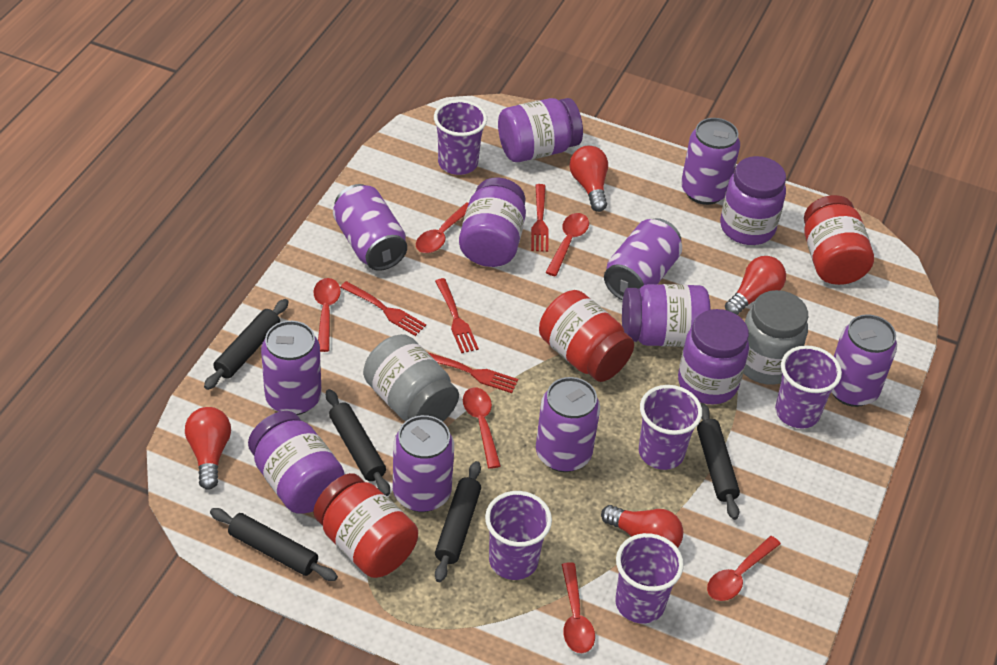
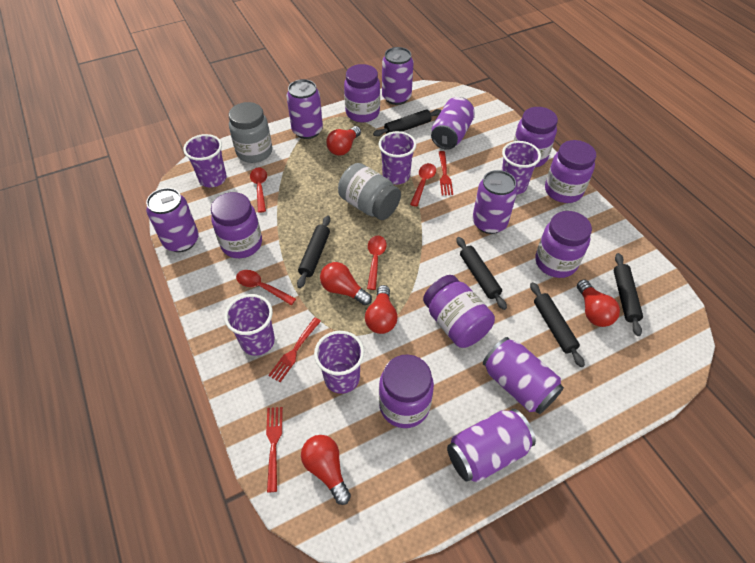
purple jar: [248,411,345,513] [459,177,526,267] [498,98,583,162] [622,284,711,347] [678,309,749,405] [720,156,786,245] = 6 -> [211,192,262,258] [344,64,380,122] [379,354,434,428] [423,275,495,348] [514,107,558,167] [535,211,592,278] [545,140,596,203] = 7
red fork: [340,281,426,336] [429,353,518,393] [435,278,479,353] [531,184,549,252] = 4 -> [266,407,283,492] [268,317,321,382] [439,151,453,195] = 3
red jar: [313,473,418,578] [539,290,634,382] [804,195,874,285] = 3 -> none = 0
red light bulb: [185,407,231,490] [570,146,608,212] [601,505,683,548] [725,256,786,315] = 4 -> [301,435,351,505] [320,262,372,305] [326,126,361,156] [365,285,398,334] [577,280,620,327] = 5
red spoon: [313,278,341,352] [416,202,469,253] [463,388,501,469] [545,213,589,276] [562,562,595,653] [707,536,781,601] = 6 -> [236,270,296,305] [250,167,267,213] [367,235,387,290] [410,163,436,207] = 4

